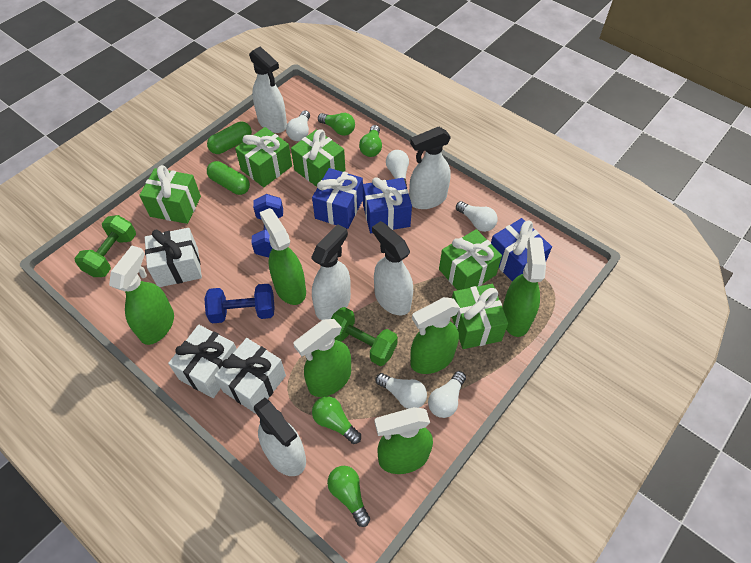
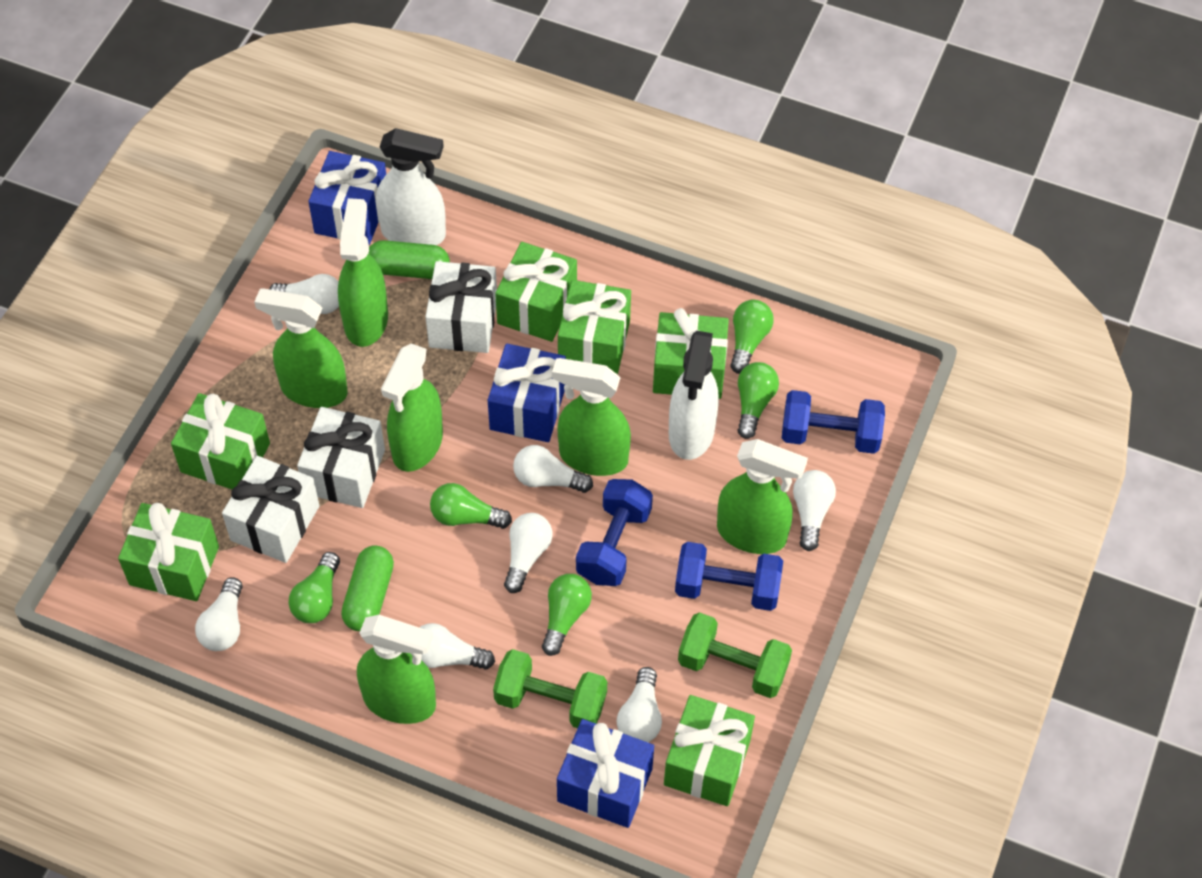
blue dumbbell: [204,284,275,323] [252,194,283,257] = 2 -> [576,479,653,586] [675,542,783,611] [782,390,885,454] = 3
green gift: [139,165,201,224] [235,127,292,187] [291,129,346,187] [439,229,502,290] [452,284,508,349] = 5 -> [118,503,219,601] [171,393,270,489] [495,242,577,342] [558,280,631,375] [653,308,729,399] [664,695,755,806] = 6
green light bulb: [312,396,361,444] [318,113,355,136] [327,466,370,527] [359,125,382,157] = 4 -> [289,552,340,623] [430,483,512,529] [542,574,592,656] [730,300,774,374] [738,362,779,439] = 5
white light bulb: [286,110,310,141] [375,373,427,409] [386,150,409,187] [428,371,466,418] [456,201,497,232] = 5 -> [195,578,243,651] [269,274,339,314] [419,623,495,670] [504,513,552,593] [513,445,593,493] [617,667,662,742] [793,470,836,551] = 7
white spray bottle: [249,47,287,133] [254,398,306,476] [311,224,351,320] [372,221,413,315] [409,127,451,209] = 5 -> [376,128,446,245] [669,331,719,460] = 2

